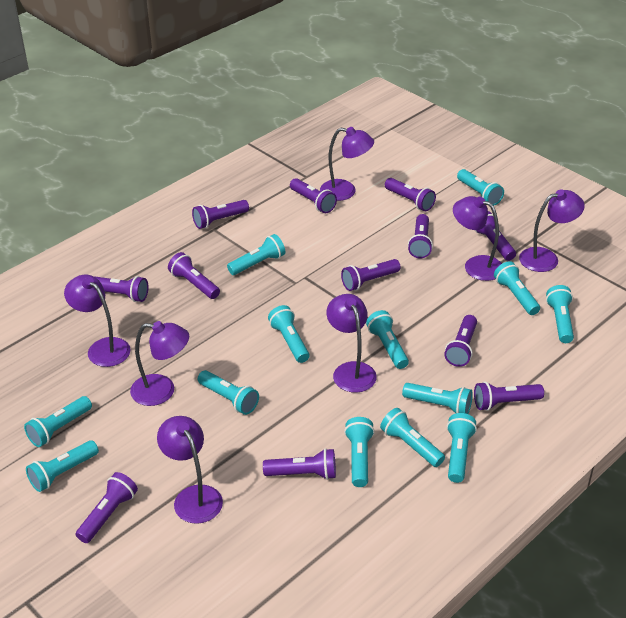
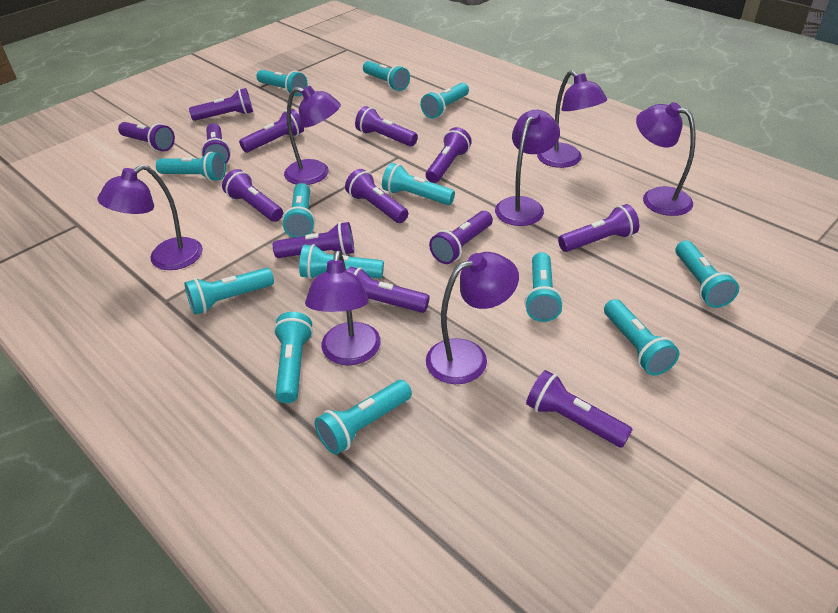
purple flashlight: [76,472,138,543] [94,276,149,302] [168,252,220,299] [192,200,249,229] [263,448,336,480] [290,178,337,213] [341,259,401,291] [385,178,436,211] [408,214,433,258] [444,315,477,367] [474,382,544,411] [475,211,516,261] = 12 -> [118,122,175,151] [189,88,253,121] [201,123,231,163] [222,169,283,222] [239,109,304,153] [273,222,354,258] [345,169,408,223] [347,267,430,313] [355,106,418,146] [426,127,472,183] [429,211,493,264] [526,370,633,448] [558,204,639,252] = 13

